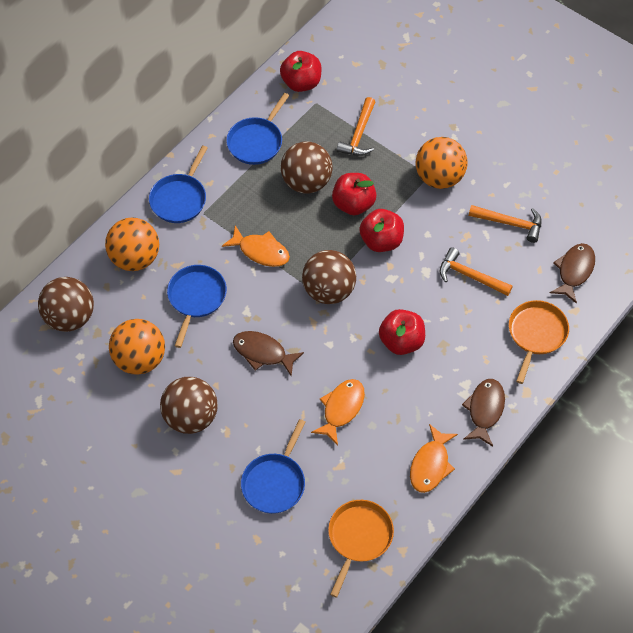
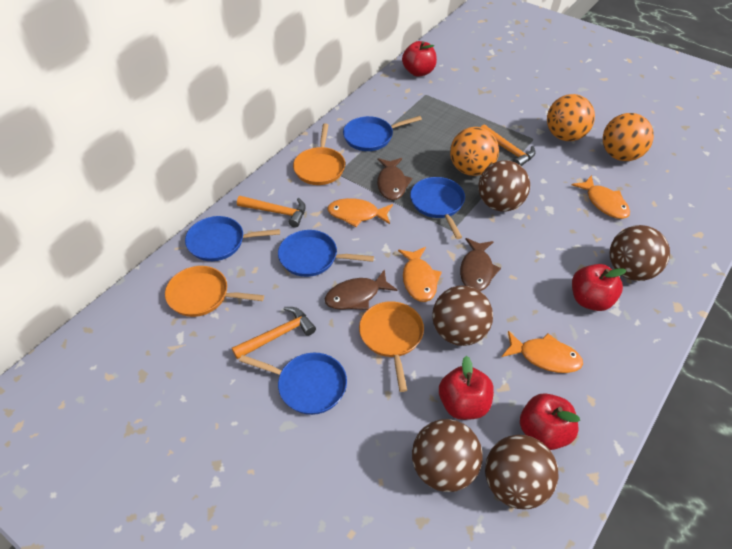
blue pan: [149,145,208,223] [167,265,227,348] [226,93,290,165] [241,419,305,514] = 4 -> [185,216,280,261] [239,353,347,415] [278,230,374,277] [343,116,422,151] [410,177,465,239] = 5
brown ball: [38,277,94,332] [160,377,218,434] [281,141,333,194] [302,250,356,304] = 4 -> [412,419,483,492] [432,286,493,346] [478,160,530,212] [485,435,559,510] [610,225,670,281] = 5
orange fish: [222,225,290,267] [311,379,365,445] [410,424,458,493] = 3 -> [327,198,393,227] [398,247,442,302] [502,331,583,373] [572,175,630,219] = 4
orange pan: [328,500,394,598] [509,300,569,384] = 2 -> [165,266,264,317] [293,123,345,185] [359,301,424,392] = 3

